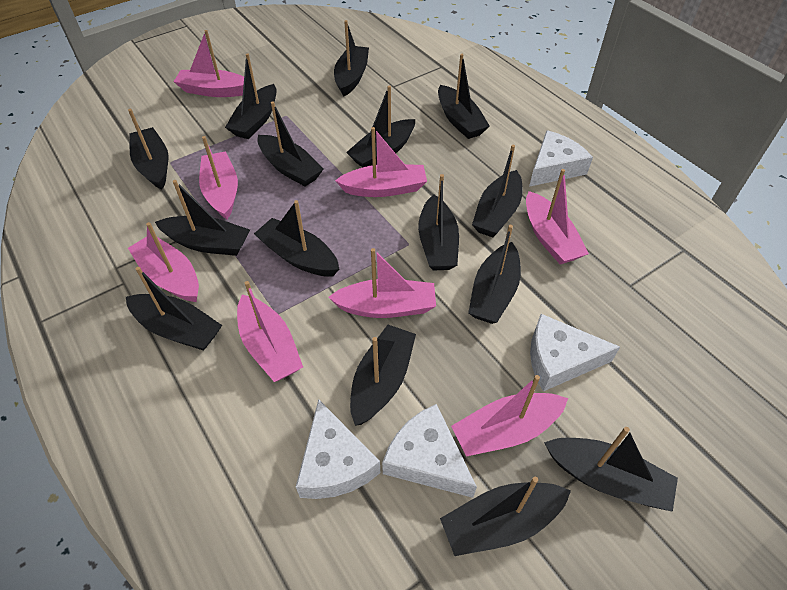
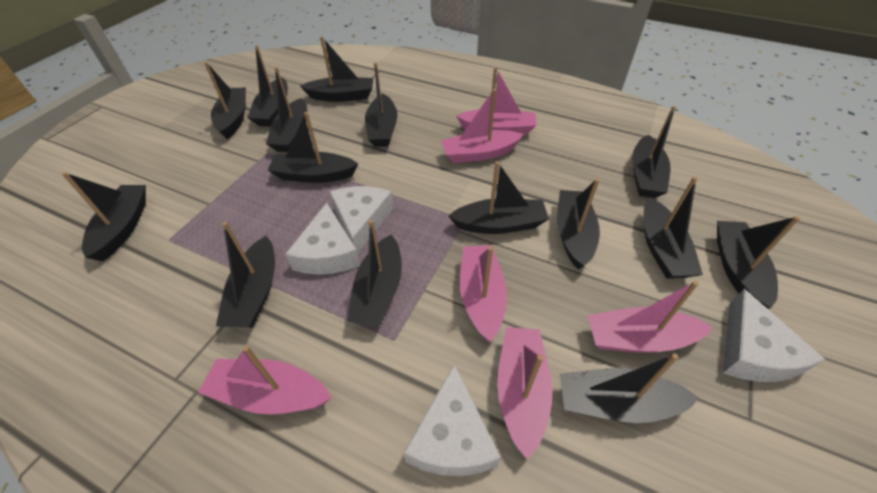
pink boat: [128,222,199,302] [173,30,244,97] [199,136,238,219] [237,281,303,382] [328,248,436,318] [335,127,427,197] [451,375,568,457] [526,169,589,264] = 8 -> [198,346,332,414] [441,89,524,163] [456,67,537,135] [460,245,507,342] [497,327,553,460] [588,281,713,353] = 6

